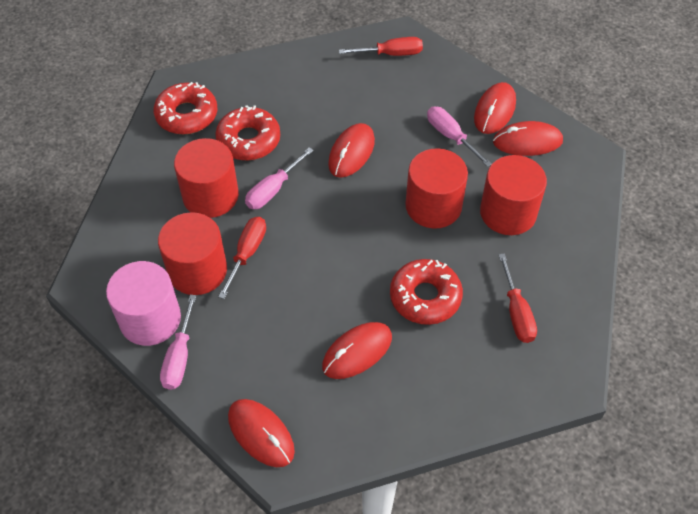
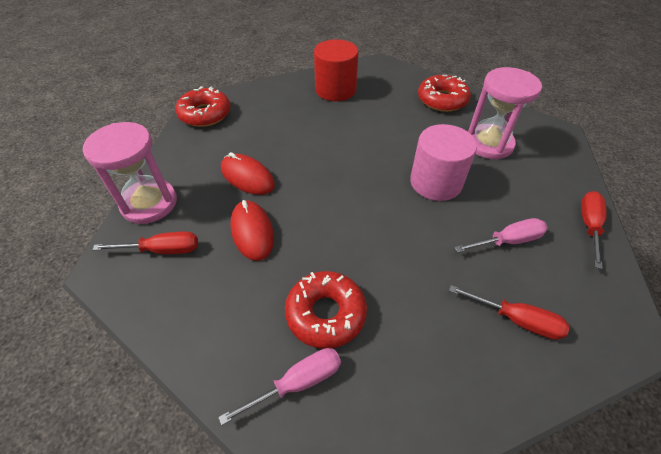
pink hourglass: none = 0 -> [83,122,177,224] [468,67,542,159] = 2
pink screwdriver: [160,295,197,390] [245,147,314,209] [427,107,492,167] = 3 -> [218,348,341,426] [454,218,548,253] = 2
red cylinder: [158,212,227,295] [174,138,239,218] [405,148,468,229] [480,155,547,235] = 4 -> [314,39,358,101] = 1
red mouse: [228,399,295,467] [322,322,392,379] [328,123,375,178] [474,82,516,134] [493,121,563,156] = 5 -> [221,152,275,195] [231,200,274,261] = 2

